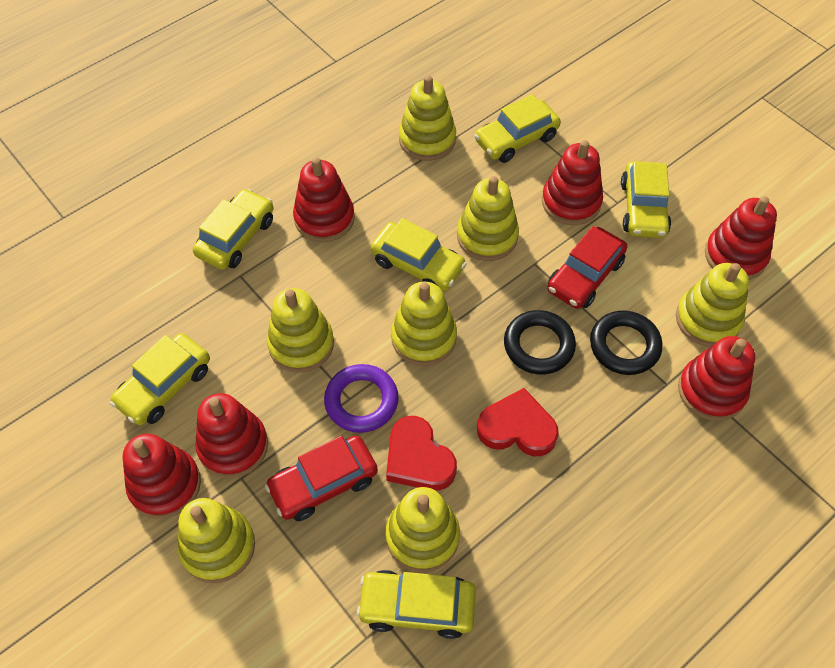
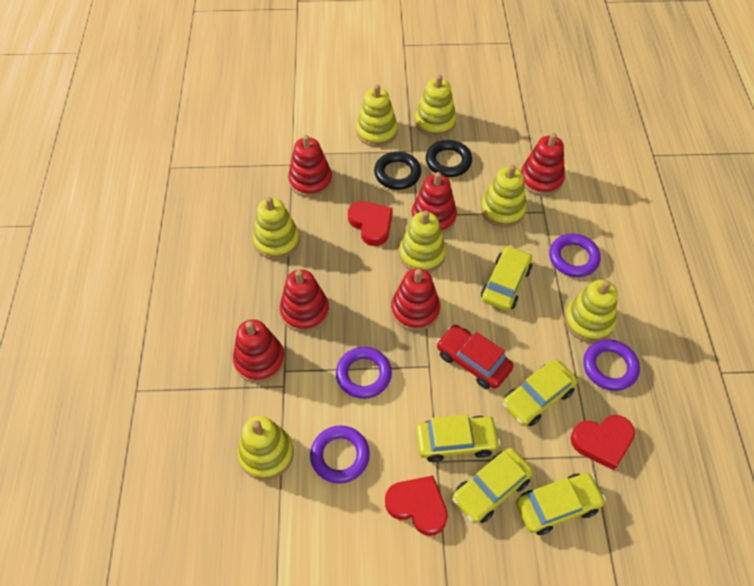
purple ring: [324,364,399,433] = 1 -> [310,425,370,484] [336,347,392,399] [549,234,601,277] [583,340,640,391] = 4
red car: [265,435,378,521] [547,226,627,309] = 2 -> [437,325,513,389] = 1
red heart: [386,416,457,491] [477,388,559,456] = 2 -> [348,201,393,246] [385,476,448,536] [571,415,635,470] = 3
yellow car: [110,333,210,425] [193,188,274,270] [357,570,476,639] [371,218,467,291] [474,94,561,163] [621,161,671,238] = 6 -> [416,415,501,463] [452,448,533,523] [481,245,532,311] [502,360,578,426] [516,473,606,535] = 5

